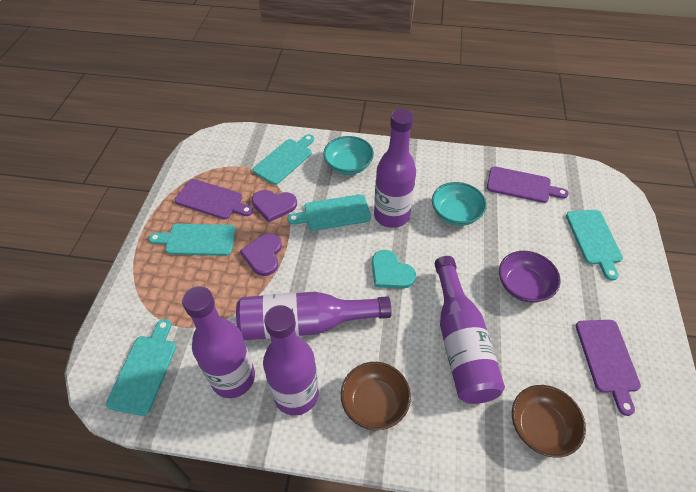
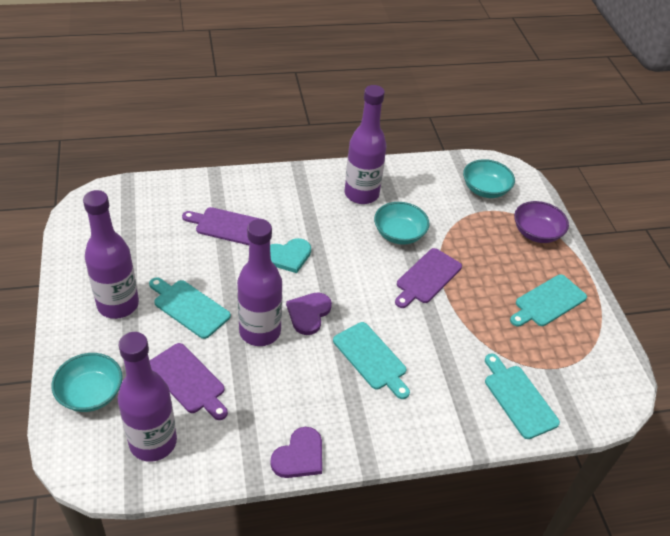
brown bowl: [341,362,411,430] [512,385,586,457] = 2 -> none = 0
purple bottle: [182,286,255,398] [236,292,391,340] [263,305,319,416] [374,109,416,228] [435,256,505,404] = 5 -> [83,190,139,319] [118,332,177,462] [237,219,282,346] [345,85,386,204] = 4
turquoise bowl: [323,136,374,175] [432,182,487,226] = 2 -> [52,353,123,412] [374,202,430,245] [463,159,515,198] = 3
turquoise cutting board: [106,319,176,416] [149,224,236,256] [253,134,314,185] [287,194,371,231] [566,210,623,281] = 5 -> [149,277,231,339] [333,322,410,399] [485,353,560,439] [510,274,587,327] = 4

